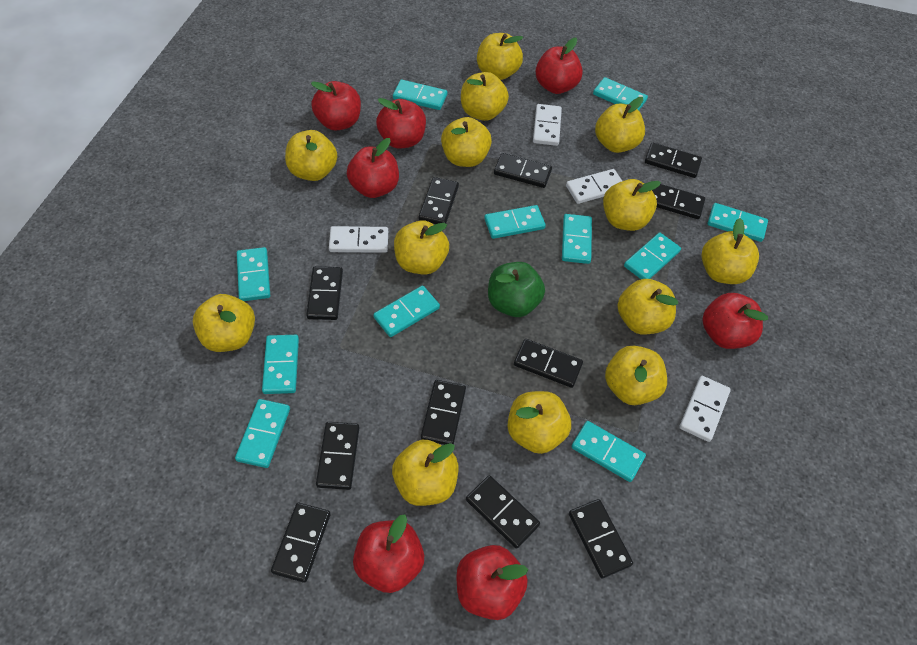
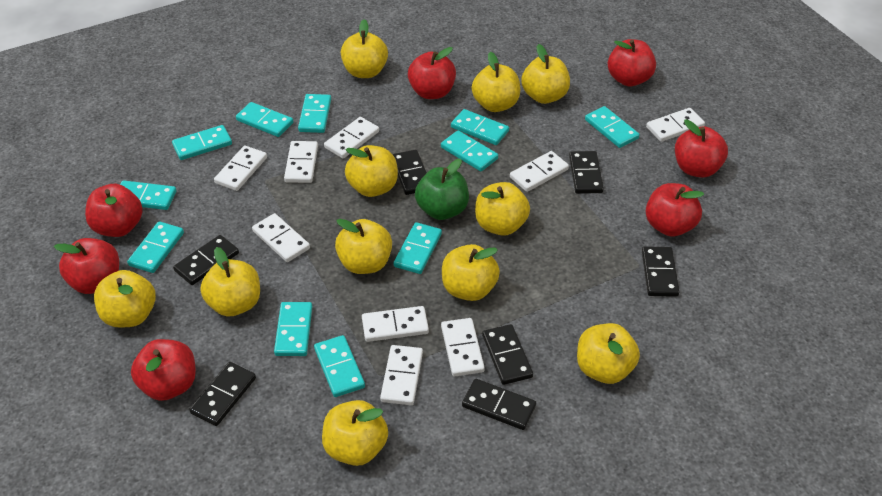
black domino: [271,503,331,583] [306,266,343,320] [316,422,359,490] [419,177,459,224] [421,380,466,445] [466,475,540,549] [494,153,552,188] [514,339,583,388] [569,499,633,578] [645,143,702,178] [652,184,705,219] = 11 -> [173,235,239,285] [189,362,256,426] [392,150,427,195] [462,379,536,430] [482,324,533,385] [569,151,604,194] [642,247,679,297] = 7
white domino: [329,226,388,253] [533,104,562,146] [566,169,622,204] [679,376,731,442] = 4 -> [214,145,267,191] [252,213,310,262] [284,141,318,183] [324,117,379,159] [362,306,429,342] [380,345,423,405] [441,318,485,376] [510,151,569,192] [646,108,705,142] = 9
yellow apple: [193,294,255,352] [285,130,337,181] [392,440,459,506] [394,220,449,275] [441,117,492,167] [461,72,509,121] [477,33,523,80] [507,391,571,454] [595,97,645,153] [603,179,661,231] [605,346,667,405] [617,279,678,334] [702,218,759,284] = 13 -> [94,270,156,327] [200,247,260,317] [322,400,388,466] [335,219,392,274] [341,19,388,78] [345,145,398,197] [442,244,500,301] [472,52,520,112] [475,182,530,236] [521,44,570,104] [577,323,640,384] = 11

